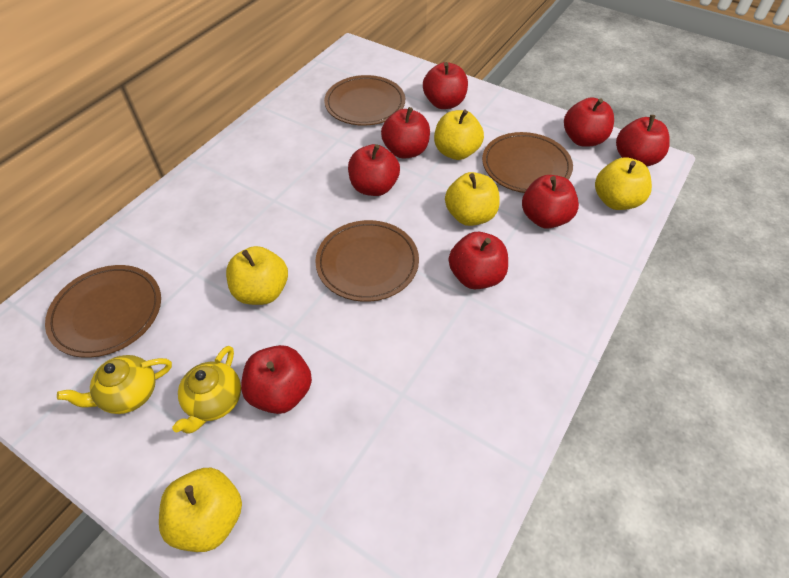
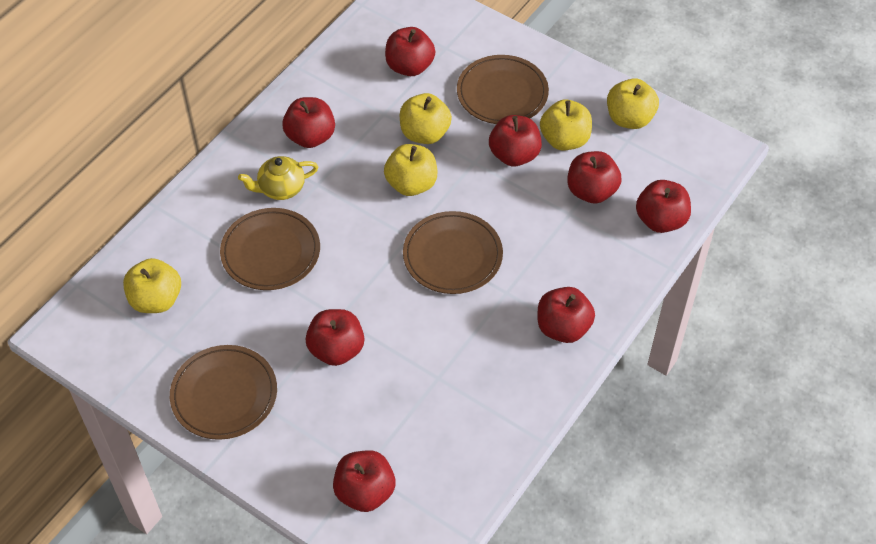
yellow teapot: [57,355,172,414] [172,346,241,434] = 2 -> [238,156,318,200] = 1

